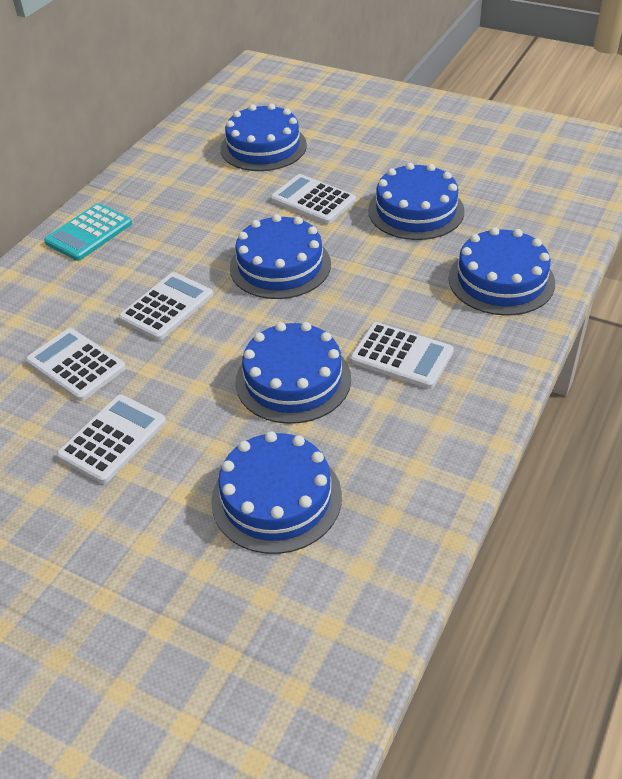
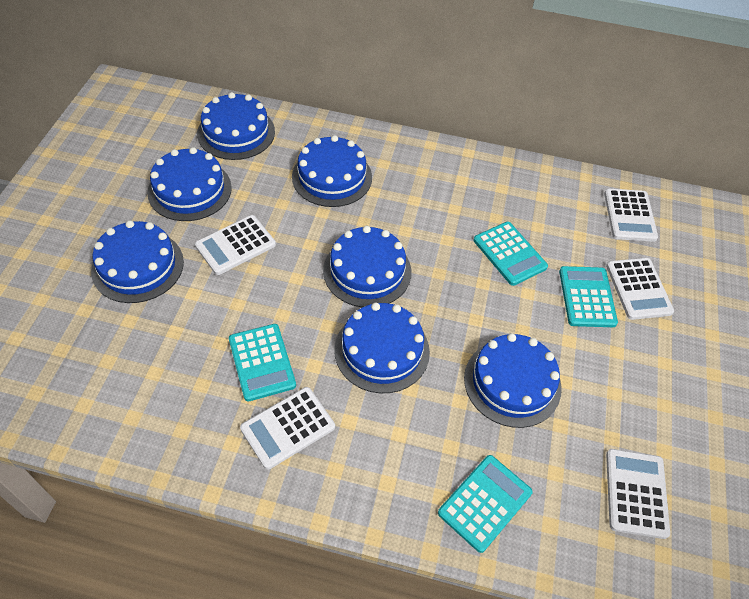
blue cake: [211,431,342,554] [221,103,307,171] [230,214,331,299] [235,322,351,424] [368,163,465,240] [449,227,555,316] = 6 -> [91,220,184,303] [147,147,232,221] [197,92,275,160] [292,135,372,207] [323,226,411,307] [334,302,430,393] [464,333,562,428] = 7
turquoise calculator: [44,203,132,261] = 1 -> [229,324,296,401] [438,455,533,553] [474,222,548,286] [559,266,618,327] = 4

